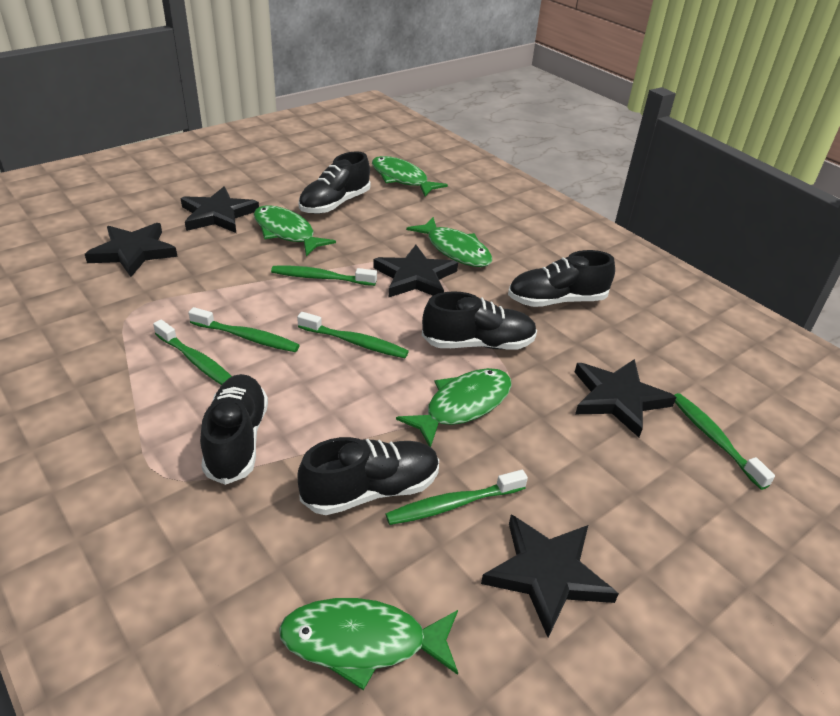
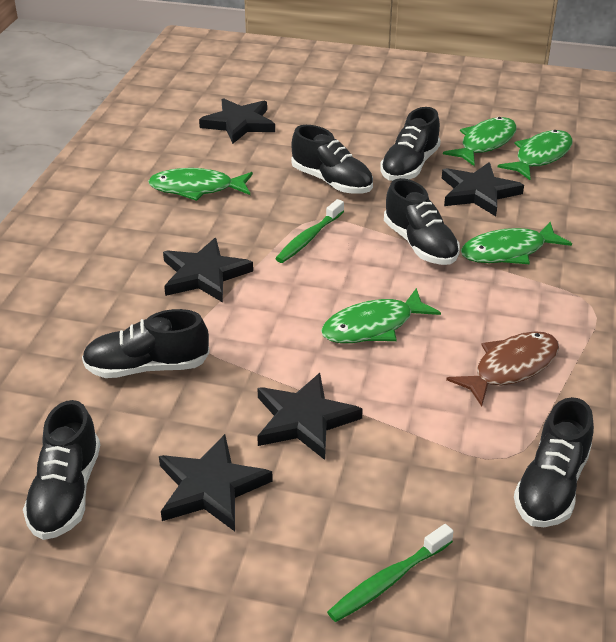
black shoe: [200,374,268,485] [297,437,439,515] [298,151,371,214] [422,291,537,350] [508,250,615,307] = 5 -> [23,400,100,540] [82,309,210,378] [291,125,373,194] [380,107,441,181] [384,178,460,265] [514,397,594,527] = 6
brown fish: none = 0 -> [446,331,559,407] = 1
green toothbrush: [153,320,232,385] [188,307,300,352] [271,266,377,286] [297,312,409,358] [386,470,528,525] [674,393,775,490] = 6 -> [275,199,344,263] [327,524,454,622] = 2

